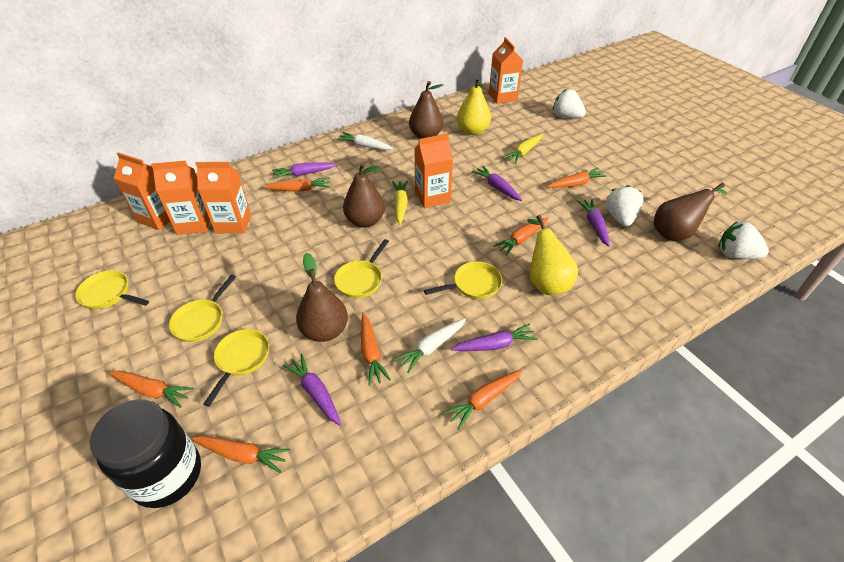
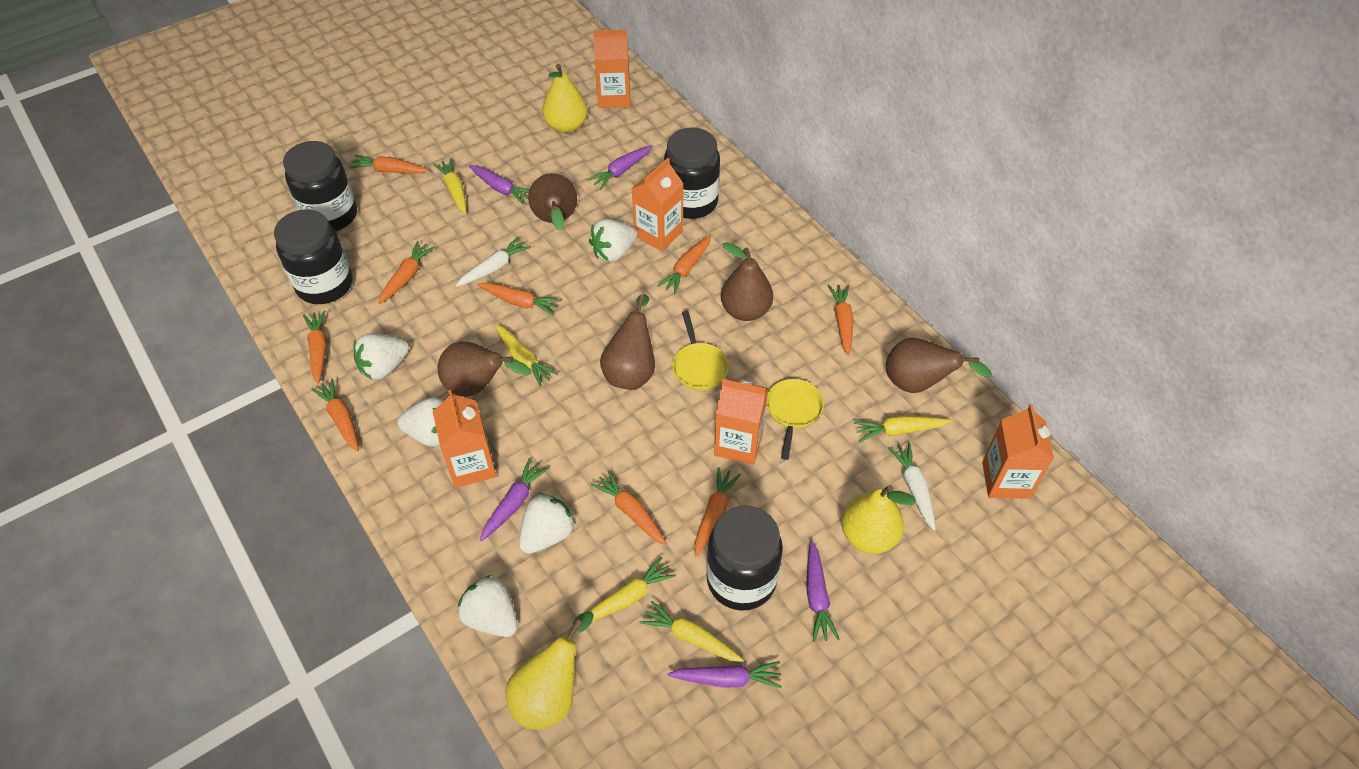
black jar: [90,399,201,508] = 1 -> [274,209,353,304] [283,141,357,231] [664,127,720,219] [706,506,783,611] = 4
brown pear: [296,253,348,342] [343,163,385,228] [409,81,443,139] [654,183,727,241] = 4 -> [438,341,531,397] [528,173,577,231] [600,295,655,390] [721,242,773,321] [886,338,992,393] = 5
orange carrot: [108,370,194,408] [191,435,290,473] [263,178,330,192] [361,313,391,386] [443,370,522,430] [494,218,548,255] [547,168,607,188] = 7 -> [303,311,327,384] [311,378,359,452] [349,155,429,174] [378,241,435,304] [477,282,561,316] [591,470,667,545] [657,235,711,294] [694,467,741,556] [828,285,854,356] = 9
white strawberry: [553,89,586,118] [606,185,644,227] [718,221,769,259] = 3 -> [354,333,409,380] [397,397,444,447] [458,575,518,637] [519,493,576,554] [589,219,638,262] = 5
yellow carrot: [392,181,408,225] [503,134,542,164] = 2 -> [433,158,466,214] [495,325,558,387] [589,557,676,621] [639,601,744,662] [854,416,951,442] = 5
yellow pan: [75,270,149,309] [169,274,236,342] [203,329,269,406] [334,239,389,298] [424,261,502,299] = 5 -> [672,311,729,391] [766,379,824,460] = 2
yellow pear: [457,77,491,135] [527,215,578,295] = 2 -> [506,611,594,730] [542,64,588,133] [841,485,916,554] = 3

